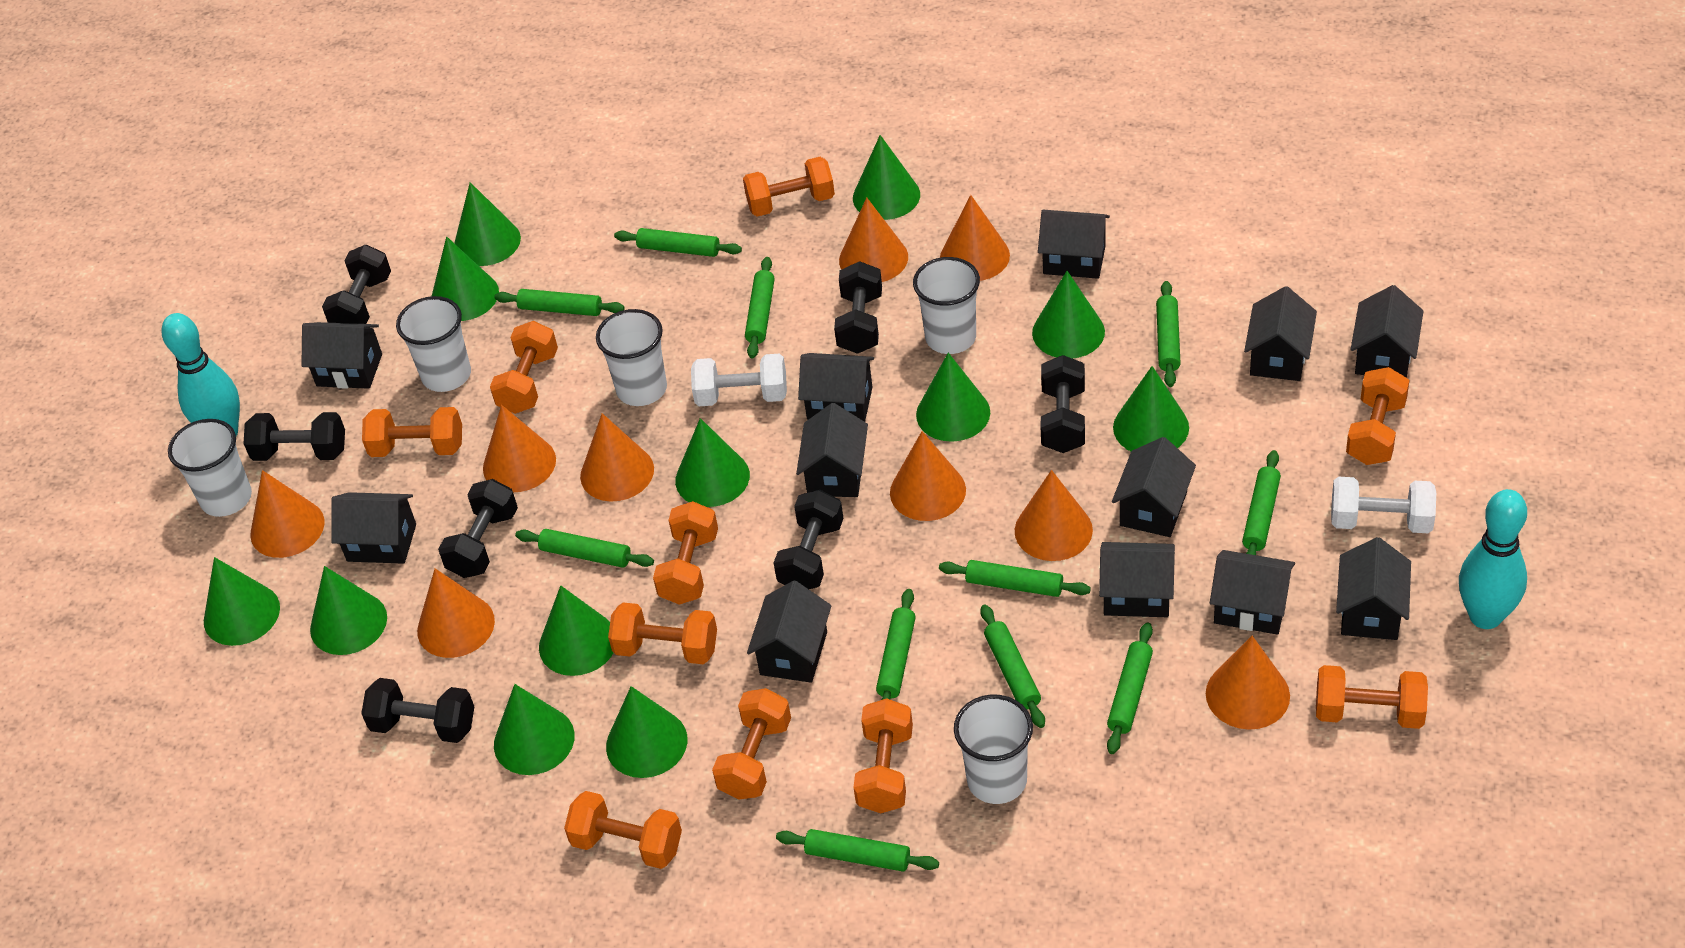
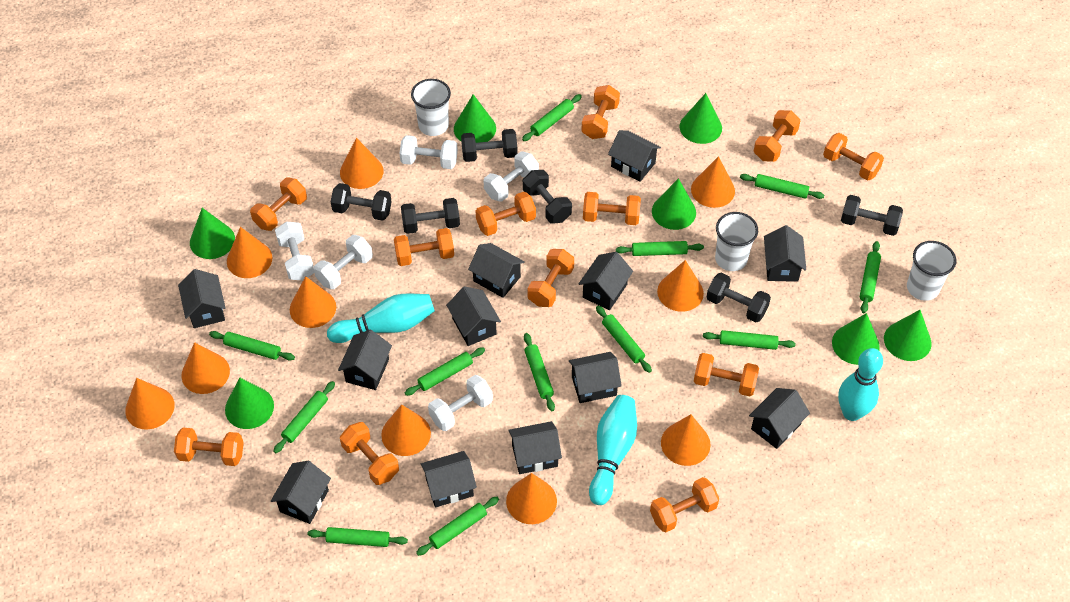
black dumbbell: [244,412,345,461] [322,245,391,324] [361,678,474,743] [438,479,518,578] [774,490,844,589] [834,261,882,354] [1041,355,1085,453] = 7 -> [331,183,392,221] [401,198,460,234] [461,129,518,162] [523,170,572,224] [707,273,771,323] [841,195,903,236] = 6
green cone: [204,557,280,646] [310,566,387,655] [432,236,499,321] [454,182,521,266] [494,684,575,775] [539,585,614,676] [606,686,687,778] [675,418,750,507] [853,135,920,220] [916,353,990,442] [1032,271,1105,359] [1113,366,1189,451] = 12 -> [190,208,235,259] [225,377,274,429] [454,94,496,143] [652,178,696,230] [680,93,722,144] [832,313,880,365] [884,310,932,361] = 7
green rolling pin: [494,289,625,316] [515,529,654,568] [614,228,742,257] [745,257,775,358] [776,829,939,872] [876,589,916,700] [939,560,1091,597] [980,605,1045,728] [1107,622,1153,754] [1156,281,1181,387] [1242,450,1281,555] = 11 -> [209,331,295,361] [273,381,335,453] [308,527,408,547] [405,347,485,396] [416,497,499,556] [522,94,582,141] [524,333,555,411] [596,306,652,373] [616,241,704,256] [703,330,796,350] [740,174,824,199] [860,241,881,313] = 12
orange cone: [250,470,325,558] [417,568,495,658] [483,405,556,492] [580,413,654,501] [839,197,908,282] [890,431,966,521] [940,195,1010,281] [1015,470,1093,561] [1206,636,1290,730] = 9 -> [125,378,175,430] [181,342,230,394] [227,227,273,278] [290,276,336,328] [340,138,384,189] [381,405,431,456] [506,473,557,524] [657,260,704,312] [661,414,711,466] [691,156,735,208] = 10
orange dumbbell: [362,407,462,457] [490,321,558,414] [564,791,682,869] [608,603,717,664] [653,501,718,605] [712,688,791,800] [743,157,835,217] [853,698,913,814] [1316,665,1428,729] [1346,367,1410,465] = 10 -> [174,428,244,466] [250,178,307,231] [340,422,399,485] [394,228,454,266] [476,192,536,236] [528,249,574,307] [581,85,620,139] [583,192,641,225] [650,477,719,532] [694,353,759,396] [754,110,801,162] [823,133,884,180] = 12
turquoise bowling pin: [162,313,240,436] [1459,489,1527,629] = 2 -> [327,294,435,343] [589,395,637,505] [838,348,883,421] = 3
white cup: [168,419,252,517] [396,296,471,392] [596,309,667,406] [913,257,980,354] [954,695,1033,804] = 5 -> [411,79,451,136] [715,212,758,271] [907,241,956,301] = 3
white dumbbell: [691,354,787,406] [1331,477,1436,533] = 2 -> [275,221,314,280] [314,235,373,289] [399,135,458,169] [428,375,493,431] [484,151,539,202] = 5

